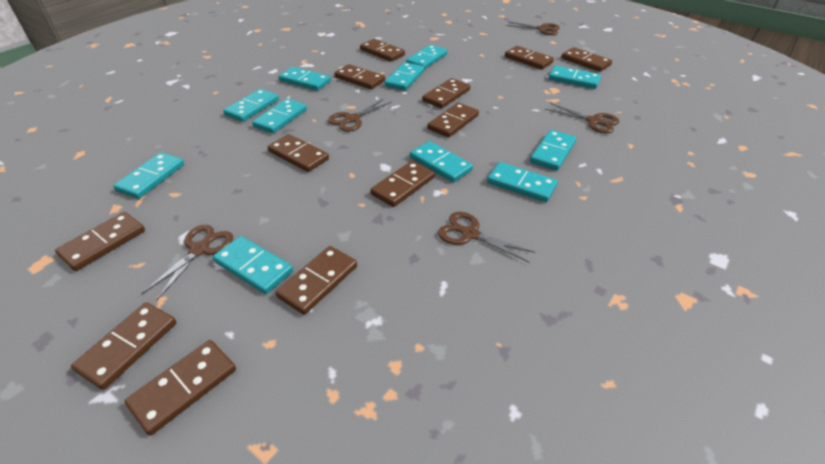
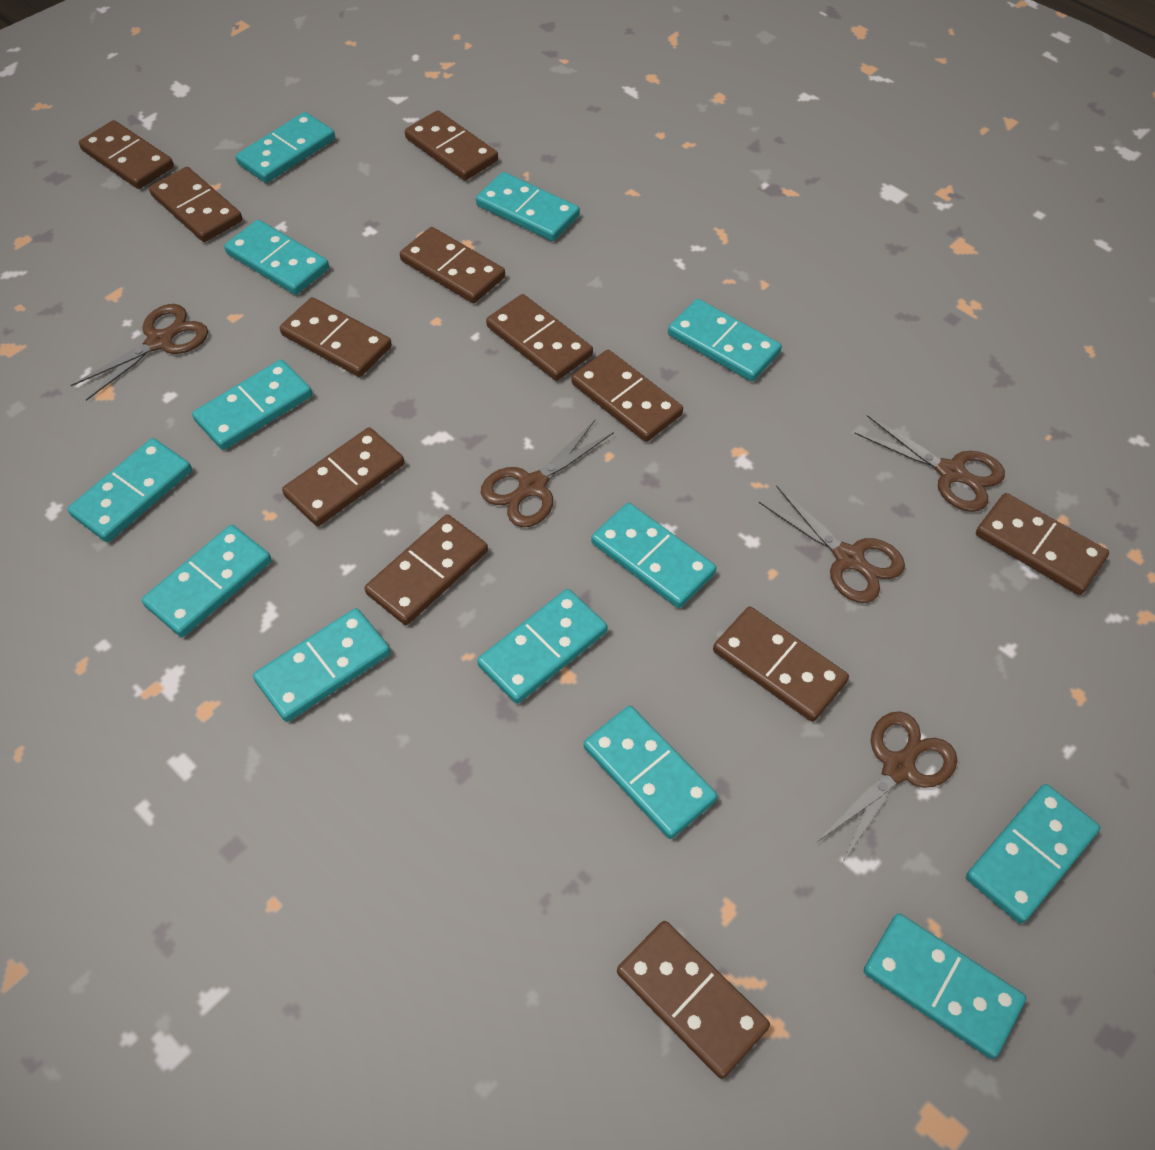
turquoise domino: [113,152,184,199] [213,236,293,294] [223,89,279,122] [252,99,307,134] [279,67,331,91] [384,62,425,91] [406,45,448,70] [410,141,473,182] [487,162,558,202] [530,130,577,171] [549,66,601,89] = 11 -> [67,438,192,542] [142,525,272,637] [192,360,312,450] [224,220,329,295] [235,112,335,183] [253,608,391,722] [476,172,580,241] [477,589,608,704] [584,706,718,839] [591,503,716,608] [668,299,782,381] [863,913,1026,1059] [966,784,1100,924] = 13

